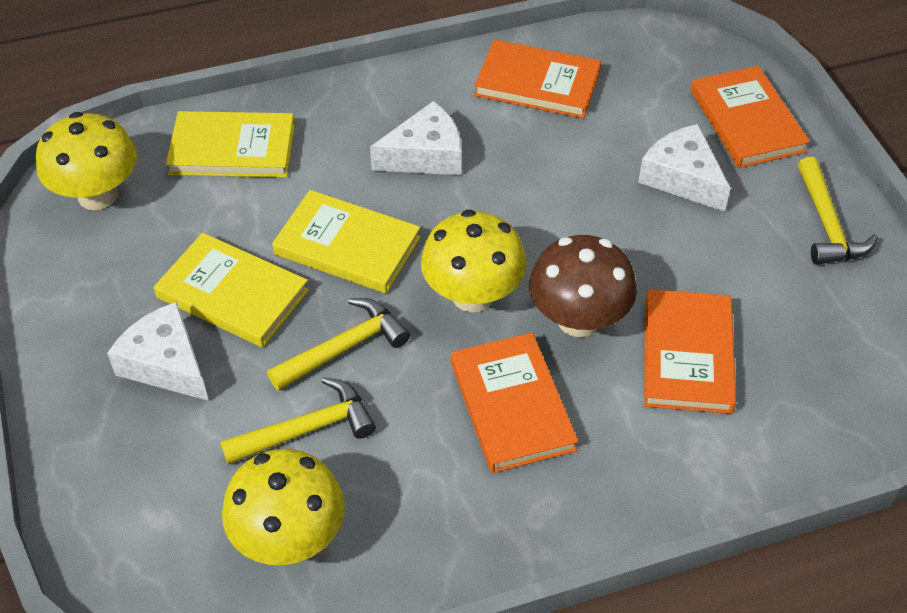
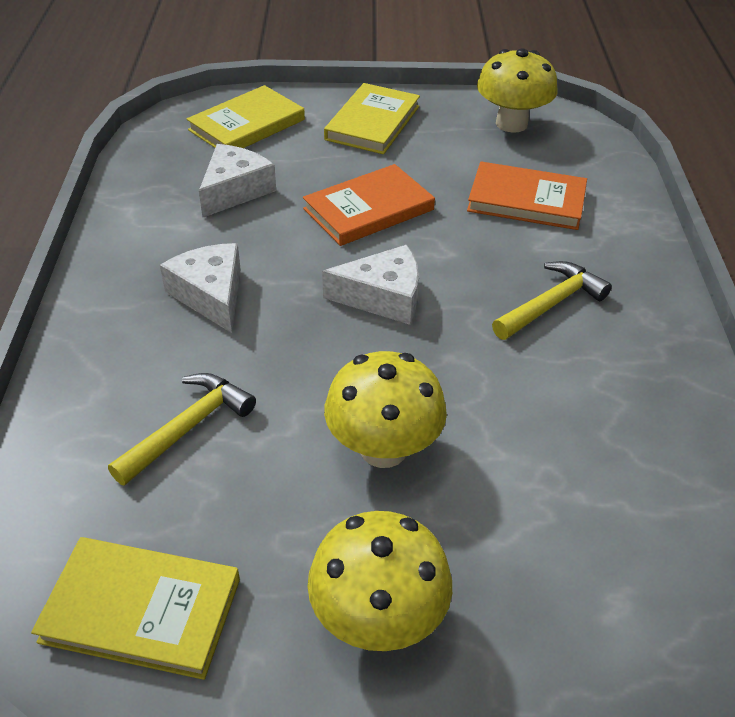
brown mushroom: [529,235,637,337] = 1 -> none = 0
orange book: [451,333,578,473] [474,39,601,119] [644,289,736,414] [691,66,810,168] = 4 -> [303,164,435,246] [467,162,587,230] = 2
yellow hammer: [220,377,376,465] [267,298,410,391] [798,157,878,265] = 3 -> [108,373,256,486] [492,261,612,340] = 2

